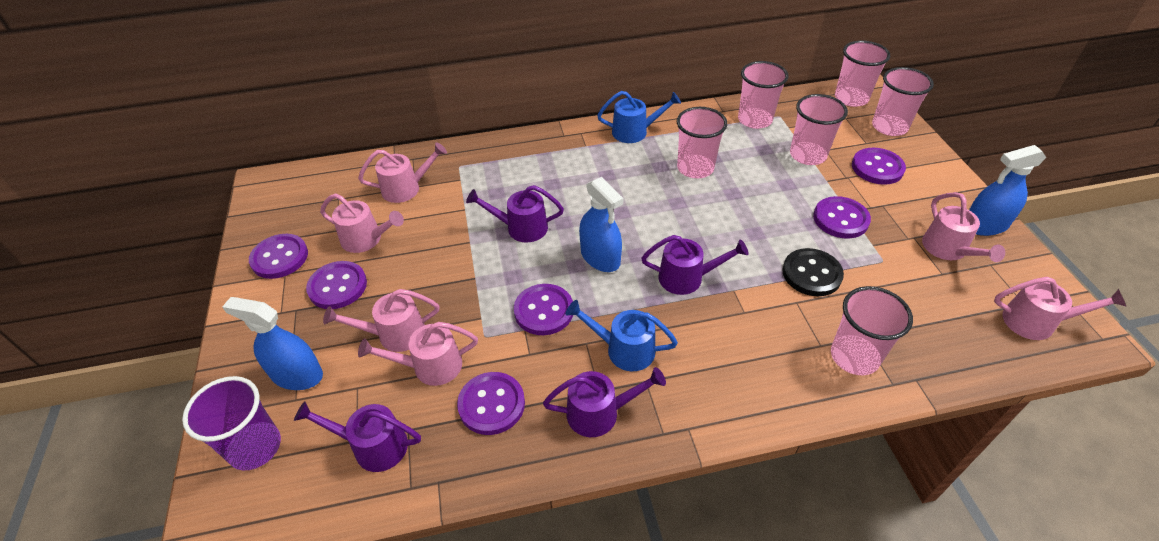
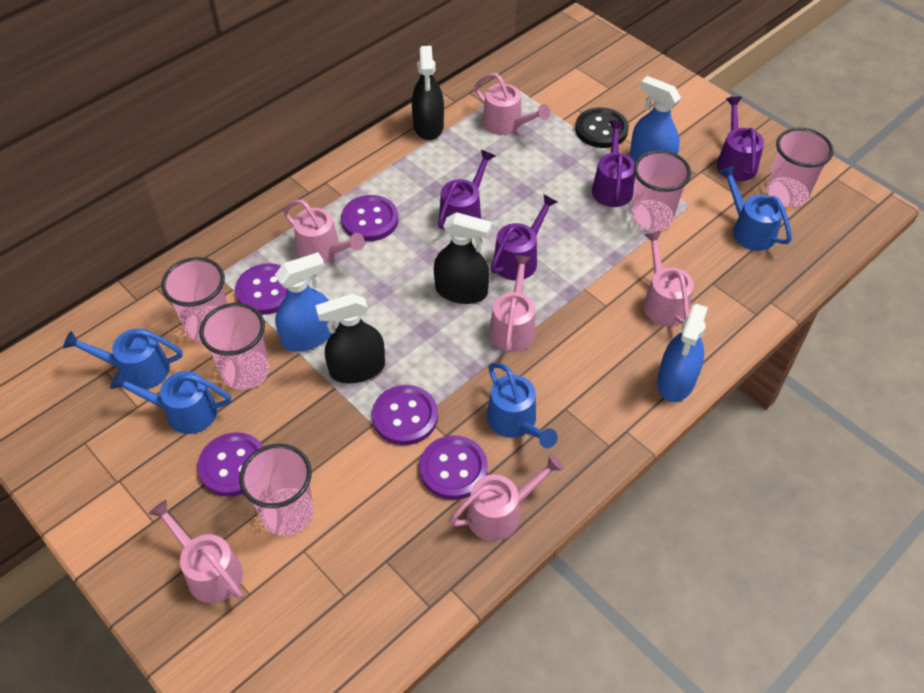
black spray bottle: none = 0 -> [316,294,385,383] [412,46,444,140] [434,212,492,304] = 3
blue watering can: [566,300,678,371] [597,91,681,143] = 2 -> [63,328,182,389] [110,371,231,434] [487,362,558,448] [719,165,792,251] = 4
pink cup: [677,107,727,178] [738,61,788,129] [790,94,848,165] [831,286,913,375] [835,41,890,107] [872,67,934,136] = 6 -> [161,257,227,342] [199,303,269,390] [239,444,314,536] [631,150,691,231] [767,127,834,207] = 5
purple button: [249,234,308,279] [306,261,367,309] [457,372,525,435] [514,284,573,335] [813,196,871,239] [852,148,906,185] = 6 -> [197,432,263,497] [235,263,287,315] [341,195,398,241] [372,385,438,445] [419,435,488,500] = 5
purple cup: [182,376,281,470] = 1 -> none = 0

